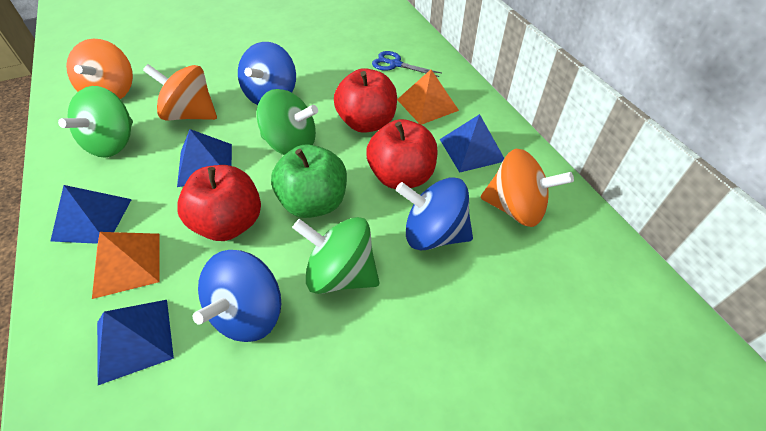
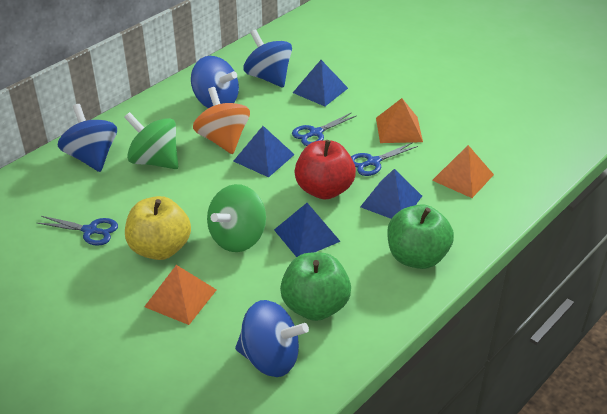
blue scissors: [372,51,441,77] = 1 -> [37,216,118,246] [292,112,357,146] [351,142,418,176] = 3
blue spinning top: [193,250,281,342] [238,42,296,105] [396,178,473,250] = 3 -> [58,104,117,172] [191,56,239,108] [235,300,309,377] [243,29,292,88] = 4
green apple: [271,144,347,218] = 1 -> [280,252,351,321] [387,204,454,269] = 2
green spinning top: [58,86,133,158] [257,89,318,155] [292,217,379,294] = 3 -> [124,112,179,169] [207,184,266,252] = 2
orange pyramid: [92,232,160,299] [397,70,459,125] = 2 -> [144,265,217,325] [376,98,423,143] [432,145,494,198] = 3
orange spinning top: [66,39,133,99] [143,64,217,121] [481,149,574,227] = 3 -> [193,87,250,154] = 1
red apple: [177,165,261,241] [334,68,397,133] [366,119,438,189] = 3 -> [295,140,356,200] = 1
yellow apple: none = 0 -> [125,196,191,260] = 1

